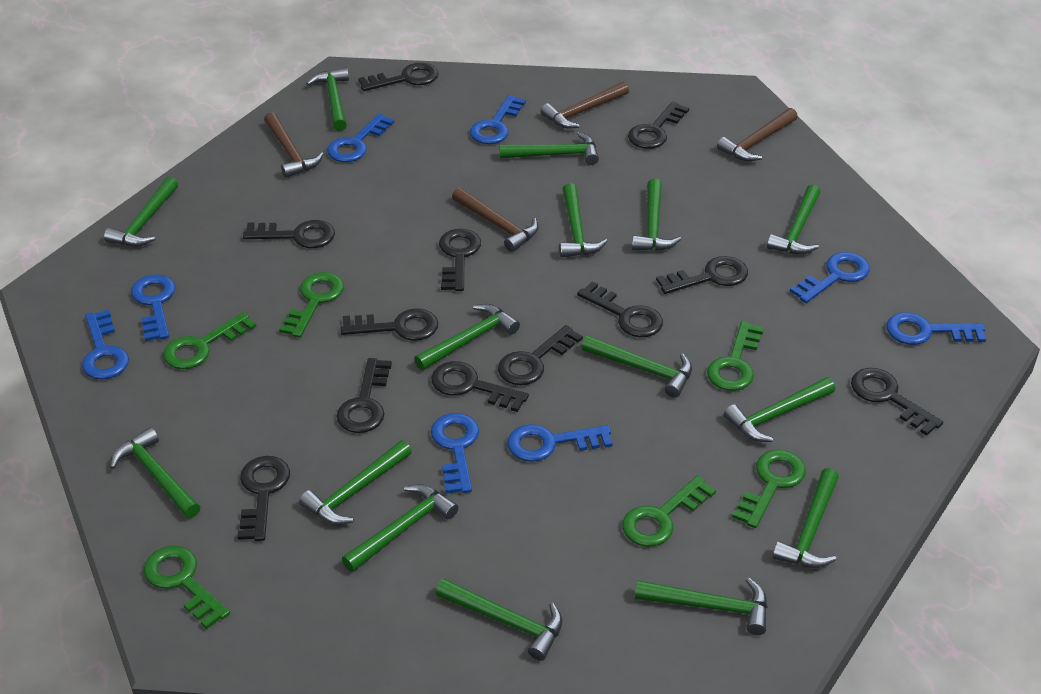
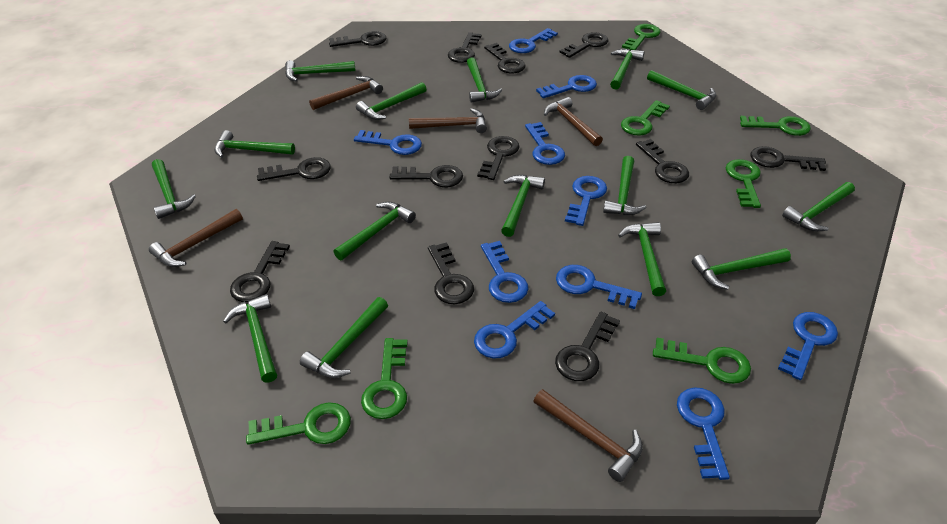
blue key: [82,310,129,379] [131,274,175,341] [327,114,394,162] [431,413,479,493] [470,95,526,144] [507,424,613,462] [790,252,870,303] [886,313,986,345] = 8 -> [354,130,422,155] [474,301,555,359] [481,241,529,303] [509,28,558,53] [525,122,565,165] [536,75,597,98] [556,265,642,309] [565,176,607,226] [677,387,730,480] [778,312,838,380] = 10
brown hammer: [264,112,324,178] [452,187,539,252] [540,82,629,129] [717,108,798,161] = 4 -> [149,209,243,267] [309,76,383,110] [409,108,487,133] [533,389,643,482] [544,97,603,146] = 5
green key: [144,546,230,629] [163,312,257,369] [279,272,344,338] [622,476,716,547] [707,321,764,391] [732,450,806,528] = 6 -> [246,402,351,445] [361,338,408,419] [621,100,670,135] [622,24,660,50] [653,338,751,384] [726,159,761,208] [740,116,811,136] = 7

